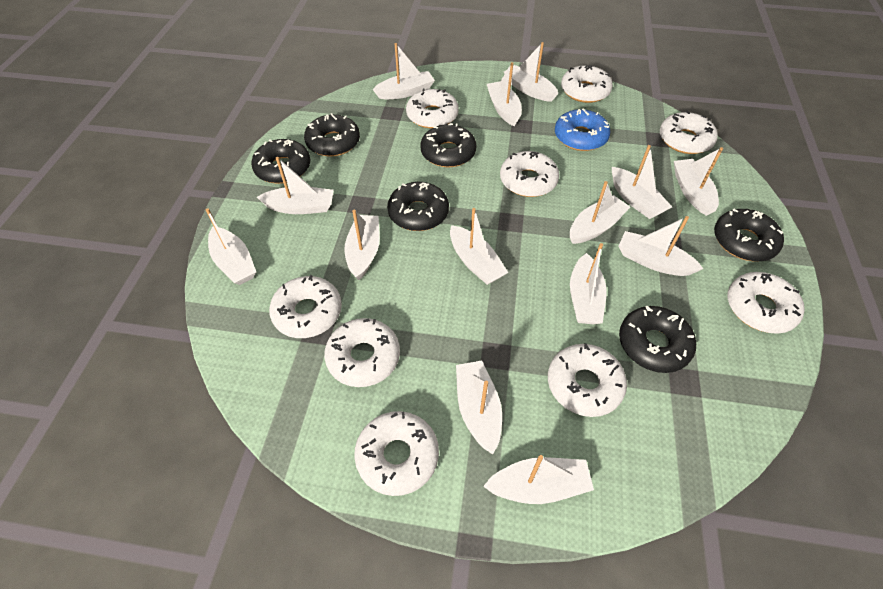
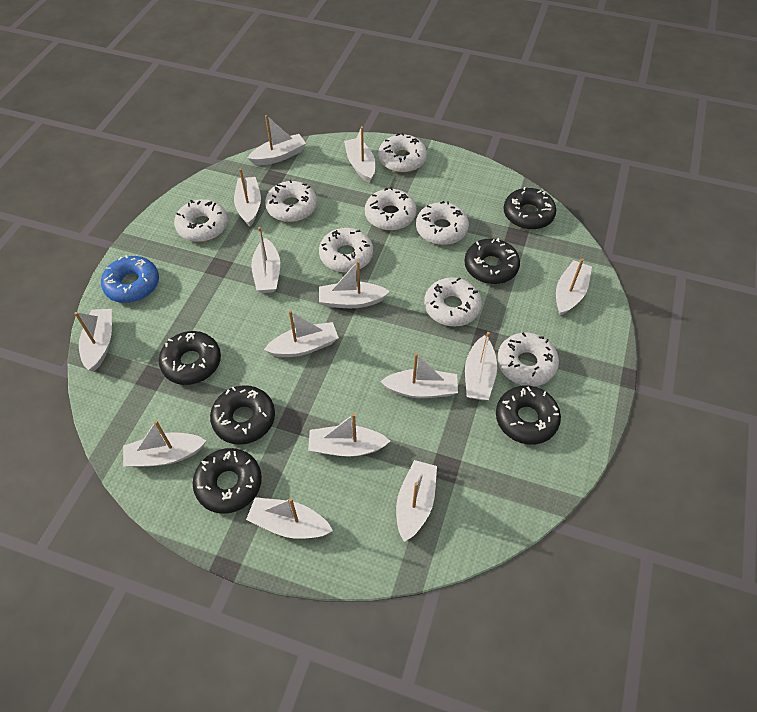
white donut: [269,275,342,338] [324,318,400,387] [354,411,439,496] [406,88,459,128] [500,151,559,197] [548,343,627,417] [561,65,613,103] [660,111,718,154] [728,272,805,334] = 9 -> [174,199,228,242] [265,180,317,222] [319,228,373,273] [365,187,417,231] [378,133,427,173] [416,201,469,245] [424,277,482,327] [497,332,559,386] = 8

